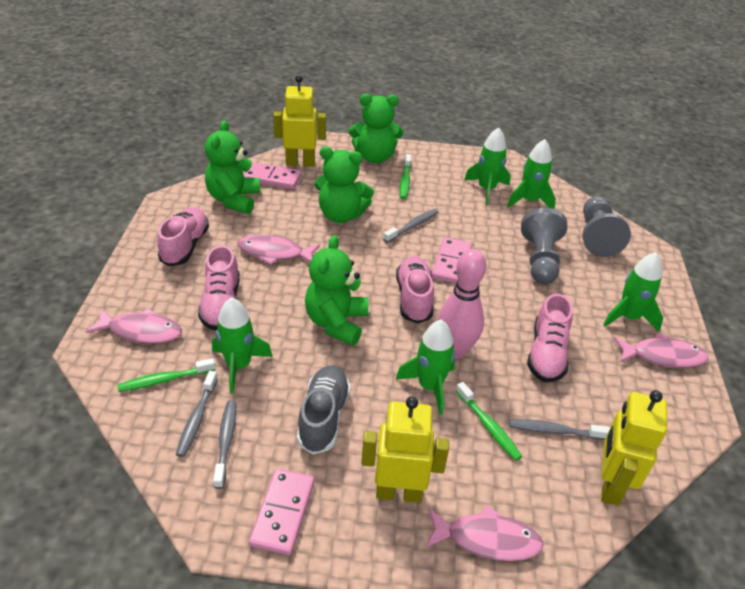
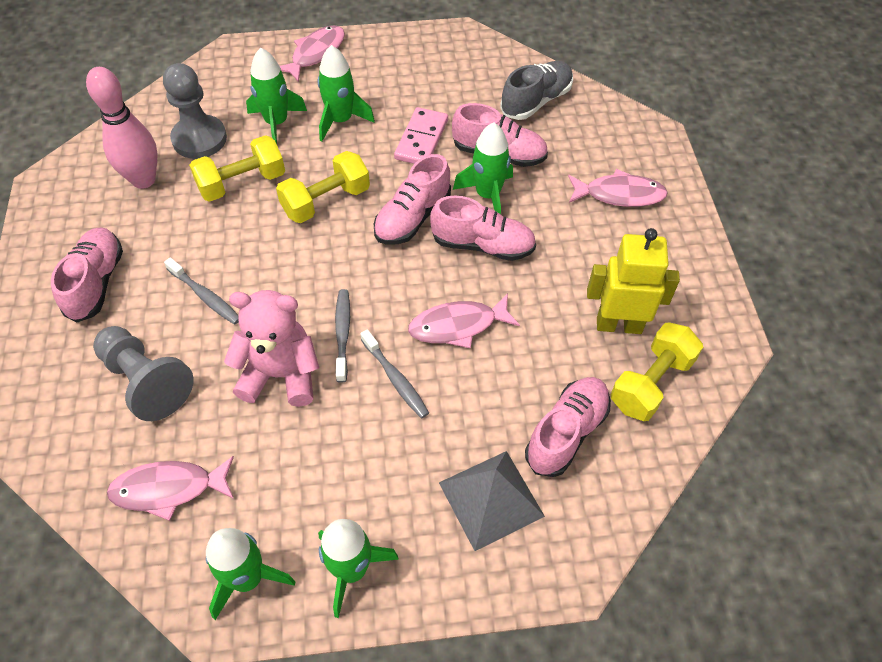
green teddy bear: [205,120,260,214] [305,235,368,346] [314,146,374,223] [349,94,403,163] = 4 -> none = 0
green toothbrush: [118,358,215,392] [400,154,411,199] [456,382,522,461] = 3 -> none = 0
grey pyramid: none = 0 -> [439,451,545,551] = 1
grey toothbrush: [176,371,218,457] [213,400,236,489] [383,209,439,243] [509,419,610,440] = 4 -> [164,257,239,325] [335,289,350,383] [360,329,429,418] = 3
pink domino: [243,162,301,189] [249,468,314,555] [432,237,472,284] = 3 -> [394,107,448,164] = 1
pink shoe: [157,207,209,266] [198,245,240,330] [396,256,434,323] [527,294,573,382] = 4 -> [51,227,123,322] [374,154,451,245] [430,196,536,261] [452,103,548,167] [525,377,611,477] = 5
pink teddy bear: none = 0 -> [224,290,319,407] = 1
yellow dumbbell: none = 0 -> [189,135,285,202] [276,151,370,223] [611,323,703,421] = 3
yellow robot: [273,75,326,167] [361,396,449,503] [601,390,667,506] = 3 -> [587,228,680,334] = 1

